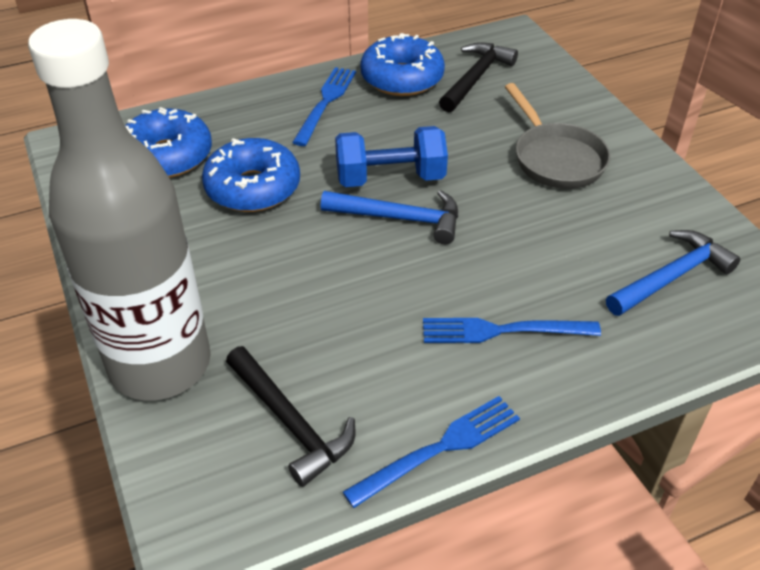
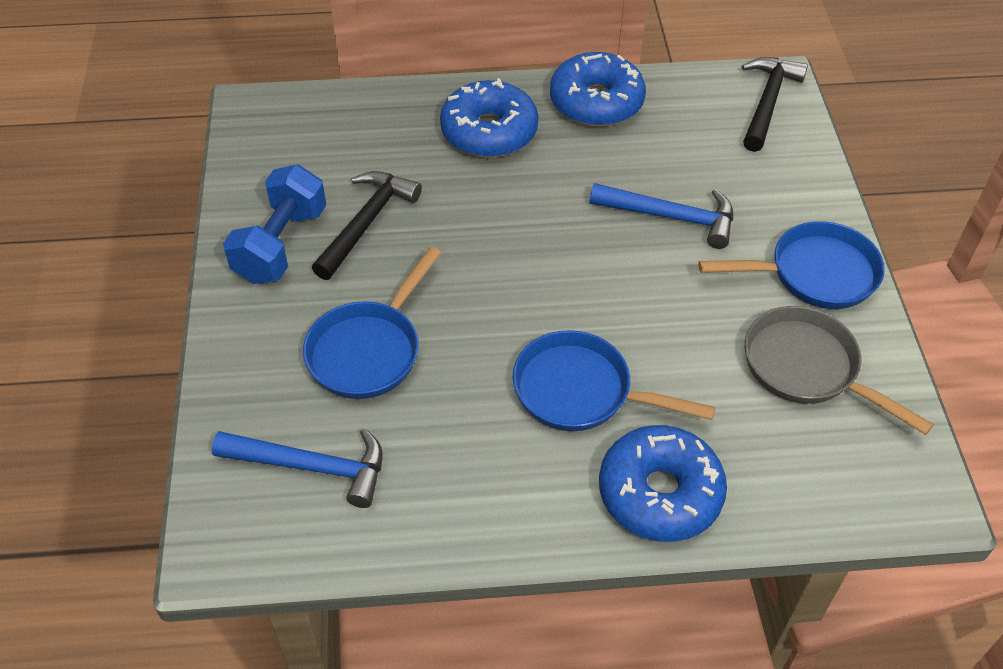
blue fork: [292,67,356,146] [343,396,520,508] [423,318,601,343] = 3 -> none = 0
blue pan: none = 0 -> [303,247,441,399] [513,330,716,431] [698,221,885,309] = 3
grey bottle: [28,19,211,401] = 1 -> none = 0

